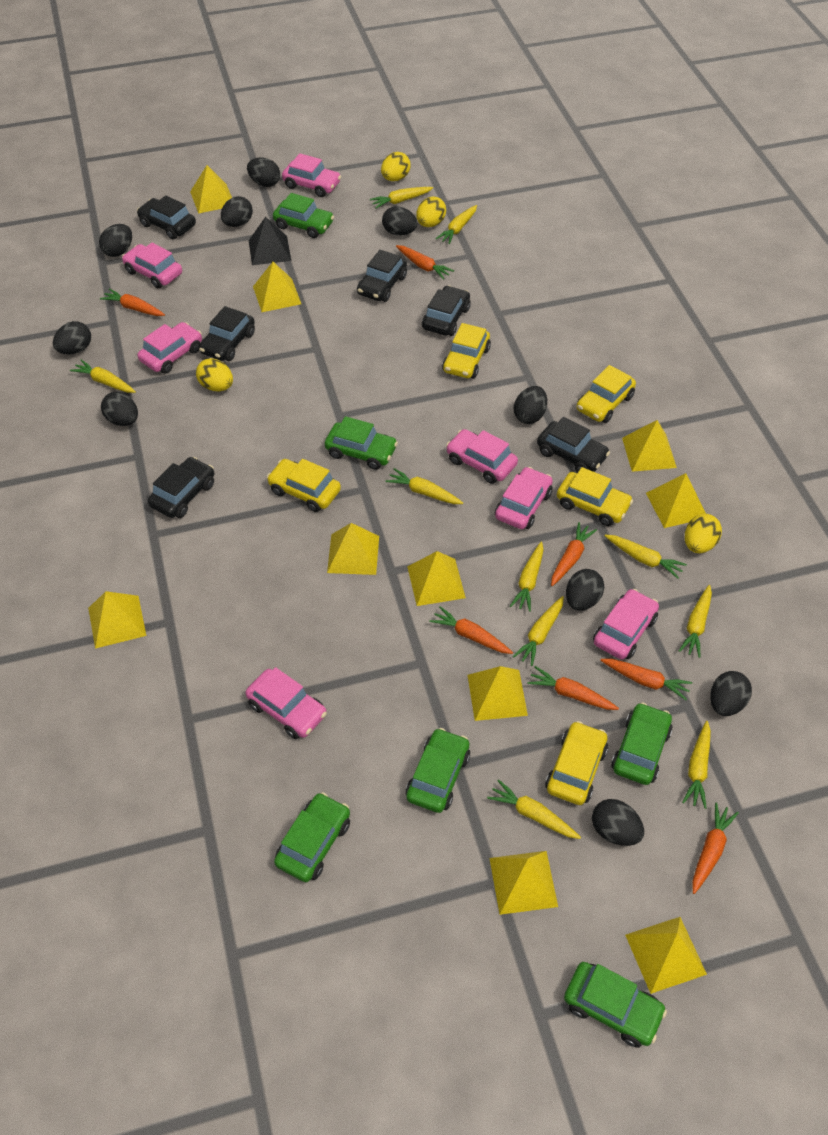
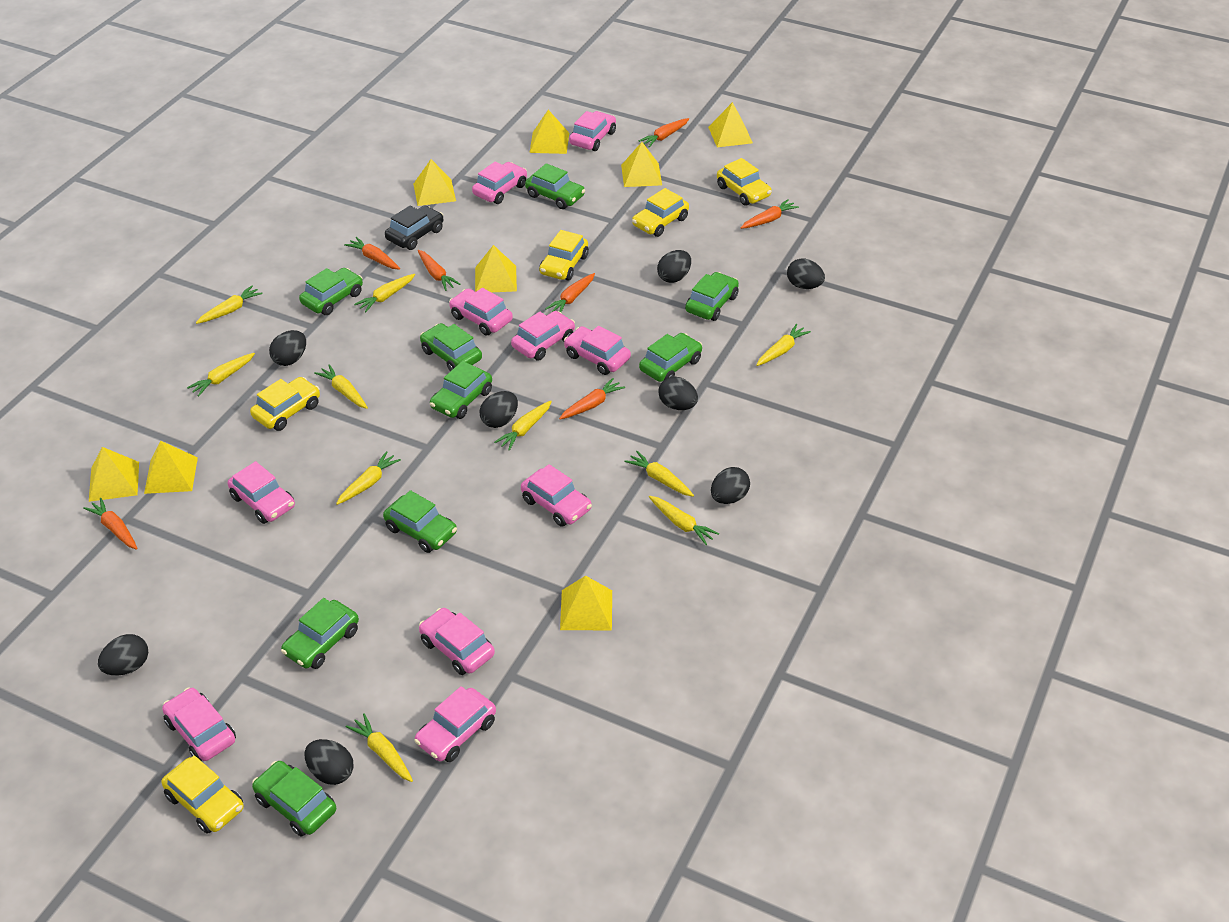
black car: [137,196,196,239] [148,457,214,518] [199,306,255,361] [357,250,407,302] [422,286,471,336] [537,417,610,472] = 6 -> [385,206,444,250] = 1
black egg: [53,321,91,354] [99,224,132,257] [101,392,138,426] [221,196,253,227] [247,158,280,187] [382,206,418,235] [514,386,547,424] [566,569,604,611] [592,799,644,846] [710,671,752,716] = 10 -> [98,634,148,675] [269,330,306,366] [304,739,354,785] [480,391,518,428] [657,250,691,283] [658,376,698,410] [711,467,750,504] [787,258,825,289] = 8
black pyramid: [249,217,291,265] = 1 -> none = 0
green car: [273,193,334,238] [274,792,350,882] [325,416,398,470] [406,728,470,813] [564,962,667,1048] [611,702,673,785] = 6 -> [252,761,336,837] [281,598,359,669] [299,268,363,315] [383,490,457,553] [420,323,482,371] [430,361,492,419] [525,163,585,209] [639,333,702,382] [685,272,739,321] = 9
pink car: [122,243,182,288] [138,322,202,374] [246,667,327,739] [282,153,341,197] [446,429,518,484] [495,467,553,529] [593,589,659,660] = 7 -> [162,688,236,761] [228,461,295,524] [414,686,496,762] [419,608,495,675] [449,288,513,336] [472,162,527,204] [511,311,575,361] [521,464,592,527] [564,326,631,375] [569,111,616,151] = 10
yellow egg: [196,358,233,391] [381,152,411,181] [416,196,446,227] [685,514,722,553] = 4 -> none = 0
yellow pyramid: [88,591,147,649] [190,165,232,214] [253,262,301,312] [327,523,379,575] [407,551,466,606] [468,666,528,721] [489,851,558,915] [622,420,677,472] [625,917,707,994] [646,473,706,528] = 10 -> [89,447,139,502] [144,441,198,494] [413,159,456,206] [475,245,517,292] [530,110,569,154] [560,576,612,630] [621,142,662,187] [708,102,753,147] = 8

